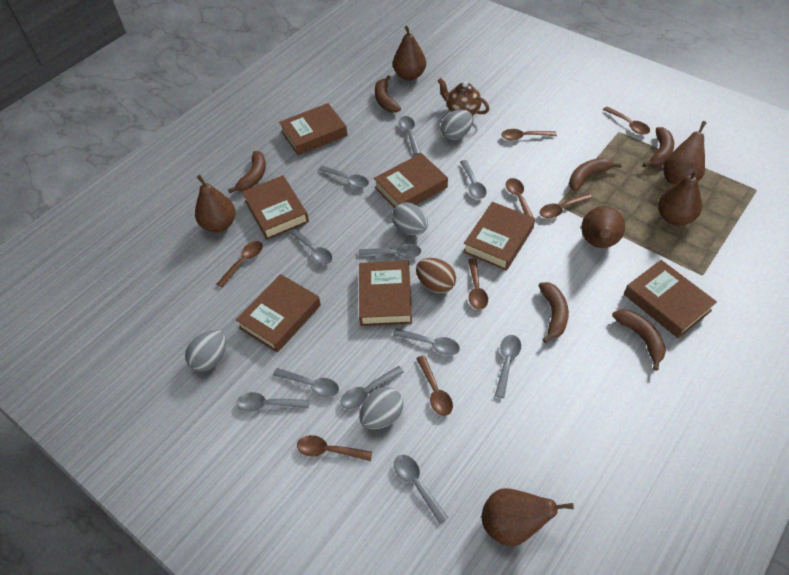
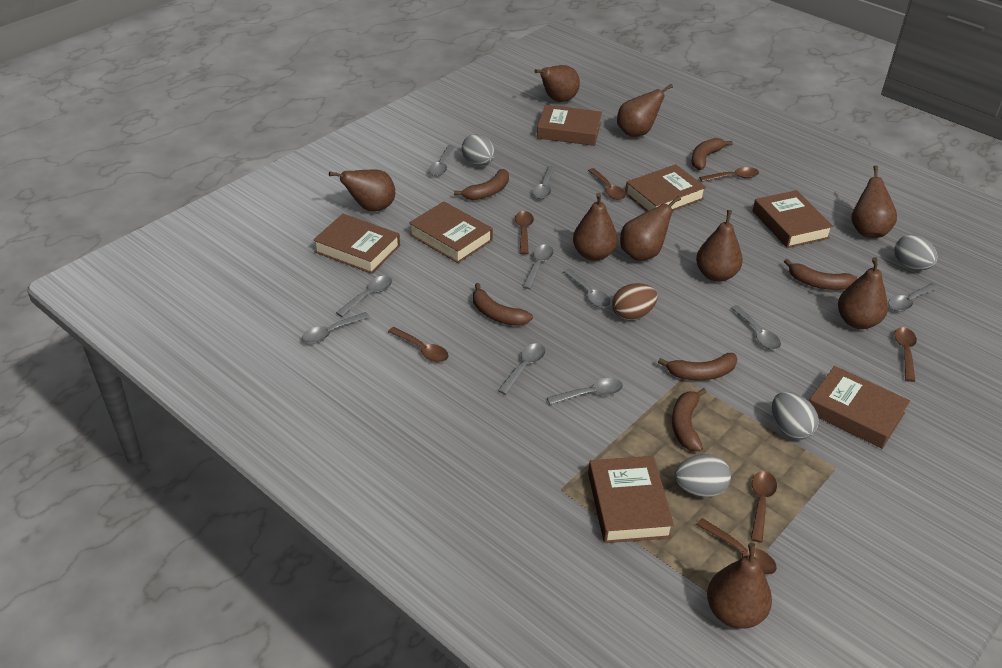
brown pear: [195,175,236,232] [393,26,426,80] [482,488,574,547] [581,206,625,248] [658,169,702,226] [663,121,706,185] = 6 -> [329,169,395,211] [535,65,580,102] [573,193,618,261] [617,84,673,137] [620,196,681,261] [696,210,743,282] [707,543,772,629] [838,257,888,329] [851,165,897,238] = 9
brown spoon: [217,241,263,288] [297,435,372,461] [416,355,453,416] [468,258,488,310] [501,129,557,140] [506,178,536,222] [540,193,593,218] [603,107,650,135] = 8 -> [388,327,449,363] [515,211,534,254] [588,168,626,200] [696,518,777,575] [699,167,759,182] [751,471,777,542] [894,327,917,382] = 7
brown teapot: [438,78,489,116] = 1 -> none = 0
grey spoon: [237,392,310,412] [273,368,339,398] [290,228,332,265] [319,166,369,188] [341,366,404,409] [359,244,421,258] [393,328,460,356] [394,455,448,524] [399,116,421,155] [460,160,487,199] [495,335,521,398] = 11 -> [302,312,370,344] [336,276,392,317] [429,145,455,176] [498,343,546,395] [522,244,554,289] [532,166,556,199] [547,378,623,405] [563,269,611,308] [731,305,781,350] [888,283,939,311] = 10

